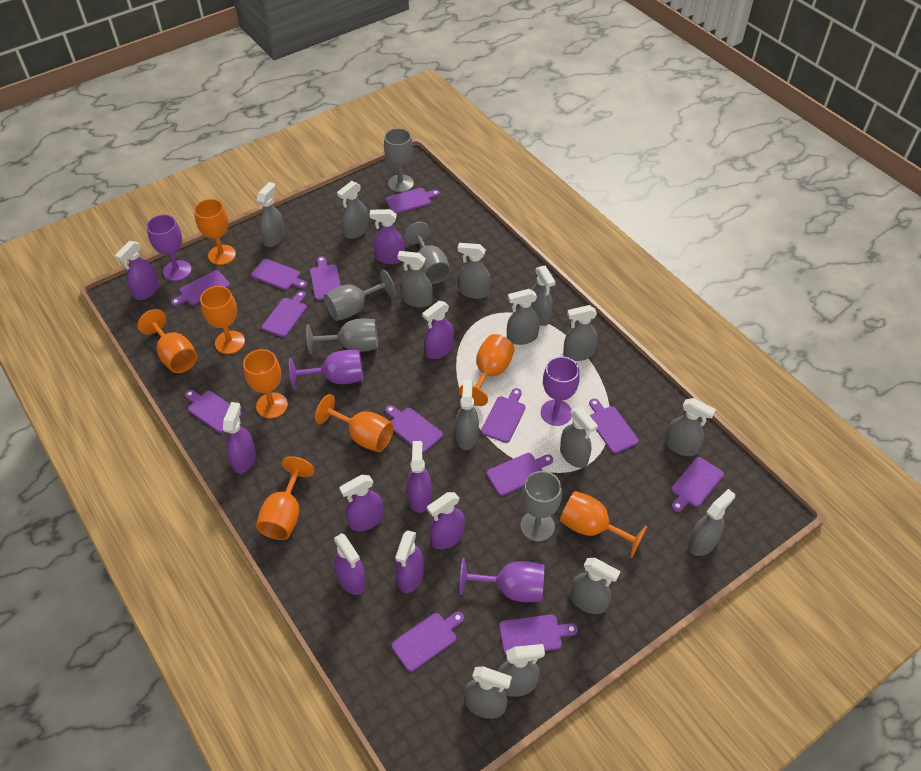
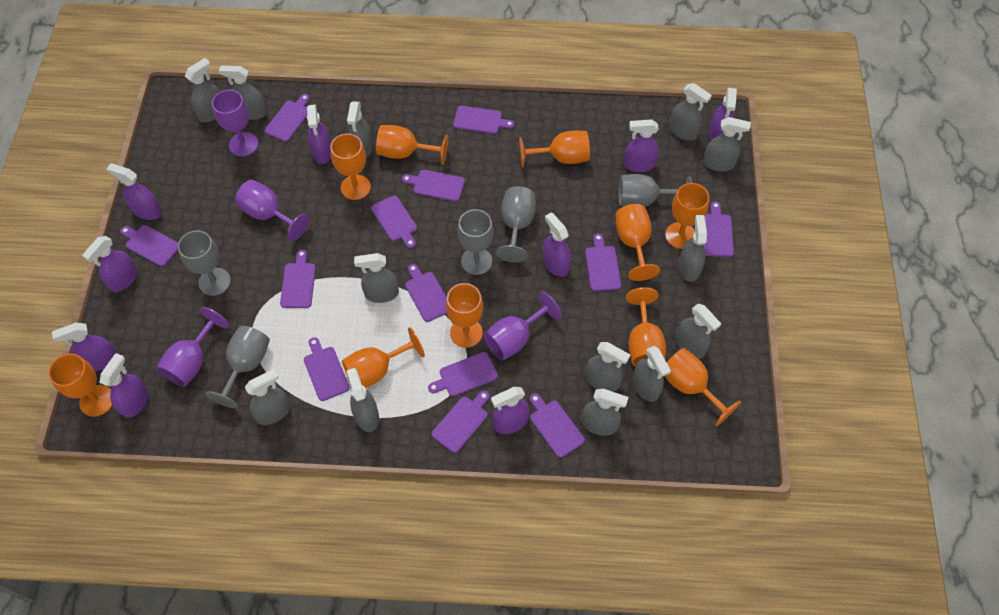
grey spray bottle: [257,182,285,247] [337,181,369,239] [397,251,433,308] [455,379,479,450] [458,243,491,299] [464,666,512,719] [498,644,545,697] [507,289,540,345] [531,266,555,326] [560,407,598,468] [563,305,598,361] [570,558,621,614] [665,398,716,456] [688,489,735,556] = 14 -> [185,58,220,122] [219,65,267,120] [245,369,290,425] [346,368,379,432] [347,101,373,158] [354,253,399,303] [582,389,628,436] [586,342,630,392] [633,346,671,402] [669,83,712,141] [676,304,721,359] [679,215,707,282] [703,117,751,172] = 13
orange goblet: [137,309,197,373] [194,199,236,265] [200,286,245,354] [243,349,288,419] [256,456,315,540] [315,394,394,452] [459,334,515,406] [560,491,647,558] = 8 -> [48,353,112,417] [330,133,371,200] [342,327,425,388] [376,125,448,165] [446,283,483,348] [519,130,590,167] [615,204,660,281] [626,287,666,367] [665,183,709,249] [665,348,741,426] = 10

